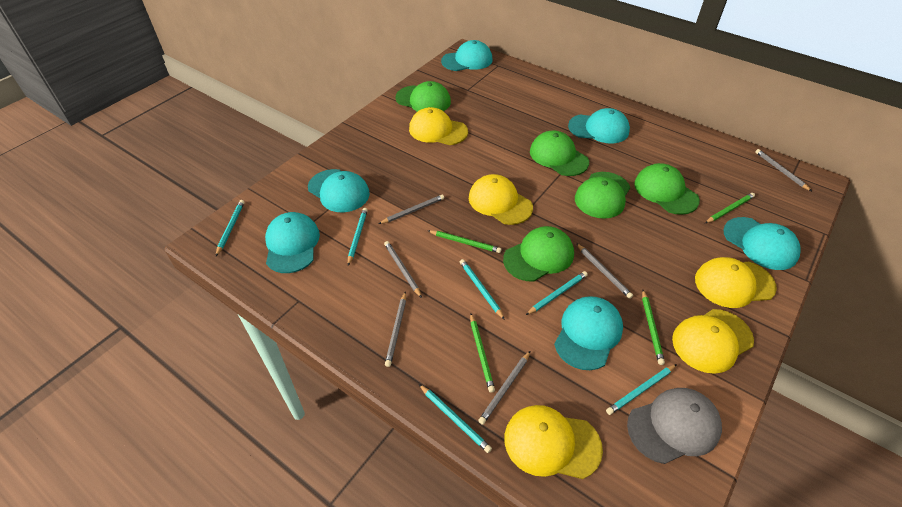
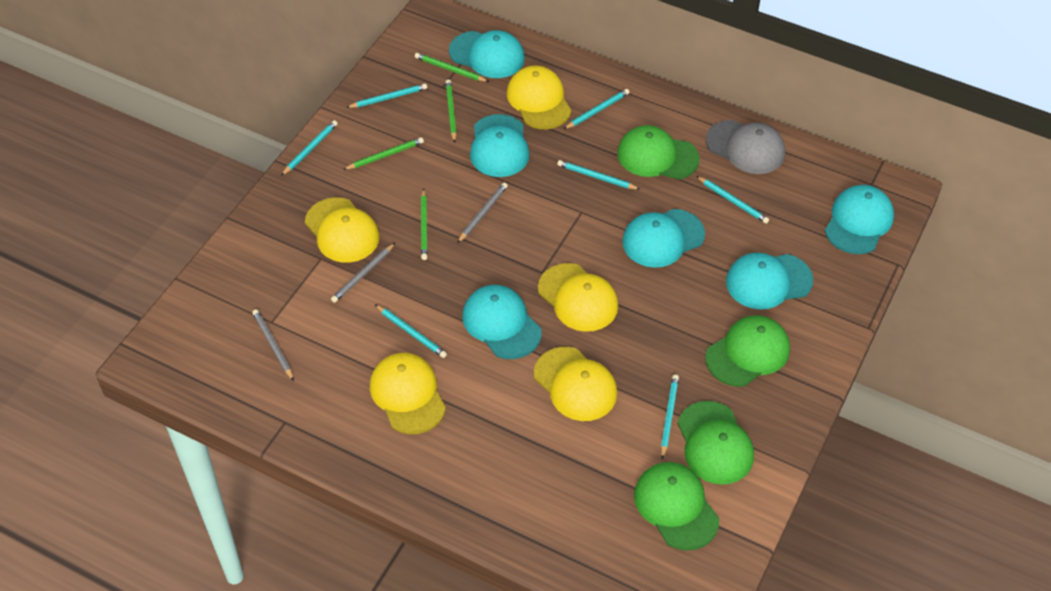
green cap: [395,81,451,112] [503,226,574,282] [530,131,589,176] [575,172,630,219] [634,163,700,215] = 5 -> [617,125,700,179] [634,462,719,550] [677,401,754,485] [705,315,790,387] = 4
grey pencil: [379,195,444,224] [384,241,422,298] [385,291,406,367] [478,351,530,425] [576,243,633,299] [755,149,812,191] = 6 -> [252,309,294,381] [331,243,395,303] [457,182,508,243] = 3
turquoise pencil: [216,200,244,256] [348,208,368,266] [419,384,492,453] [460,259,505,320] [526,271,588,315] [606,364,677,415] = 6 -> [281,120,338,176] [346,83,427,108] [375,305,447,358] [557,160,640,190] [564,89,629,129] [661,374,679,459] [696,176,769,224] = 7

